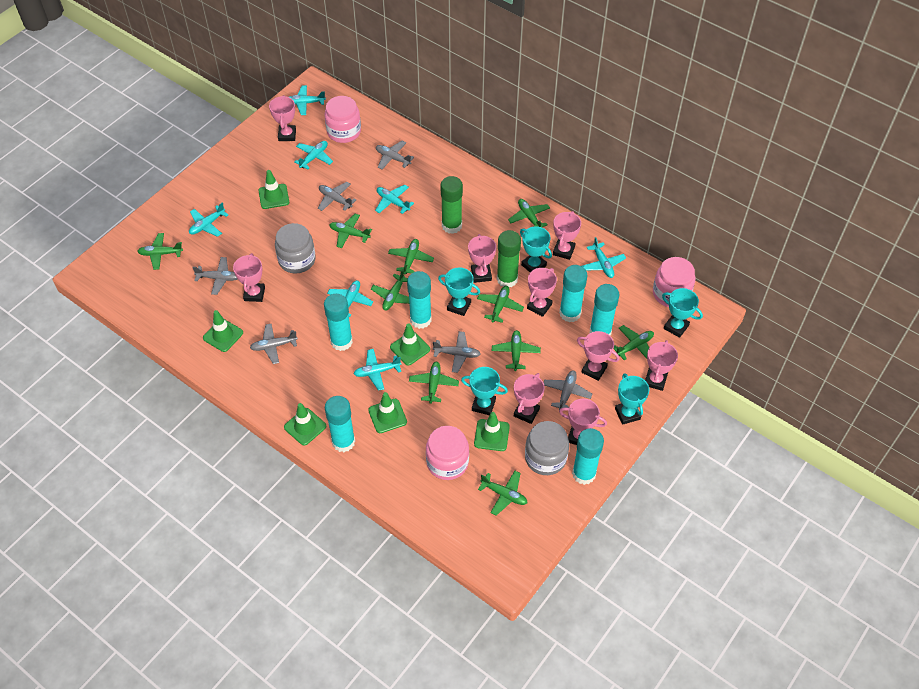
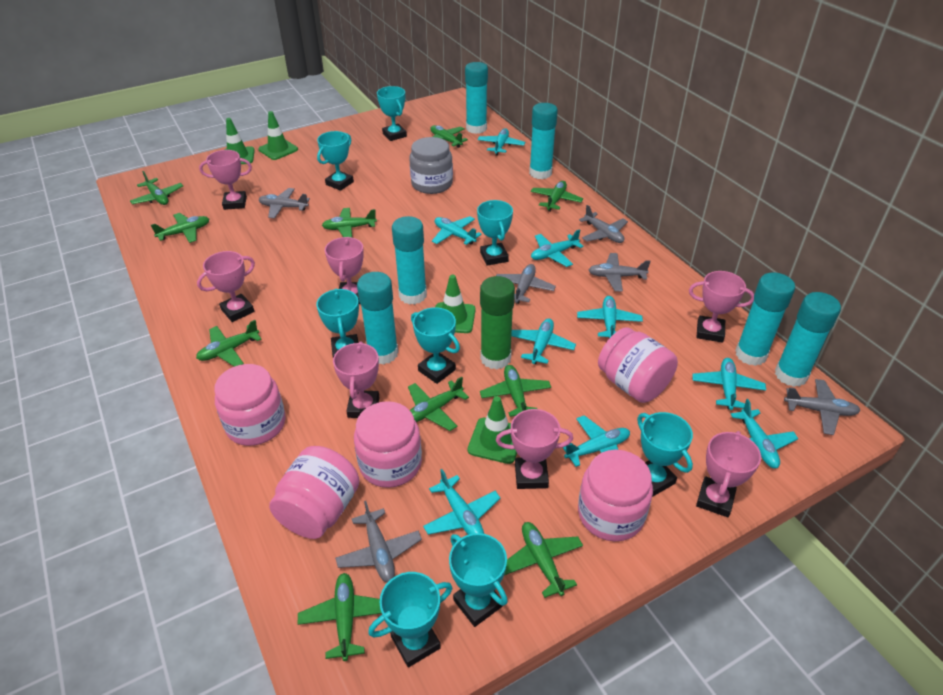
green glue stick: [441,176,463,234] [497,230,521,287] = 2 -> [480,276,515,370] = 1
green traffic cone: [203,310,243,352] [258,170,289,209] [284,403,326,446] [368,392,407,433] [390,323,430,366] [474,412,510,451] = 6 -> [224,118,255,164] [258,111,298,160] [435,275,476,333] [468,396,517,464] = 4
grey jar: [275,223,316,274] [525,421,569,475] = 2 -> [409,137,453,194] = 1
pink jar: [324,96,361,143] [426,426,469,480] [653,257,695,307] = 3 -> [214,364,285,446] [269,446,360,539] [354,401,422,488] [578,450,653,541] [598,327,678,403] = 5
pink trophy: [233,253,265,302] [269,95,296,141] [468,234,496,283] [514,373,545,424] [527,268,557,317] [553,211,581,260] [559,399,607,445] [577,331,620,381] [645,340,678,391] = 9 -> [197,251,255,322] [199,150,252,210] [325,237,364,304] [333,341,380,418] [496,409,573,489] [689,271,754,343] [696,431,761,517] = 7
turquoise plane: [189,202,228,237] [289,85,326,115] [294,141,333,170] [327,280,373,317] [354,349,401,391] [375,185,414,214] [582,237,626,278] = 7 -> [423,469,501,535] [432,216,482,245] [478,128,525,156] [511,318,576,364] [531,229,584,267] [562,415,630,467] [577,296,643,338] [692,358,766,410] [731,399,798,468] = 9
turquoise trophy: [438,267,480,316] [461,367,508,415] [520,227,552,272] [615,373,649,425] [662,288,703,338] = 5 -> [316,288,359,357] [317,131,354,191] [368,572,452,668] [377,86,407,141] [411,307,460,384] [449,533,508,627] [477,200,513,266] [637,412,693,497] = 8

